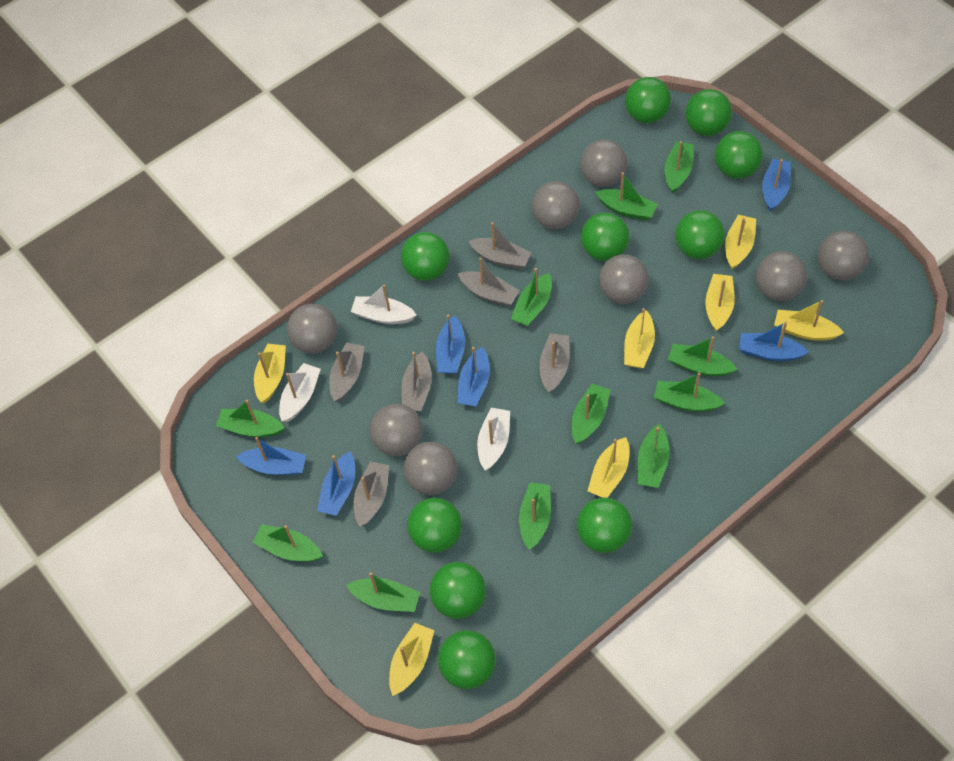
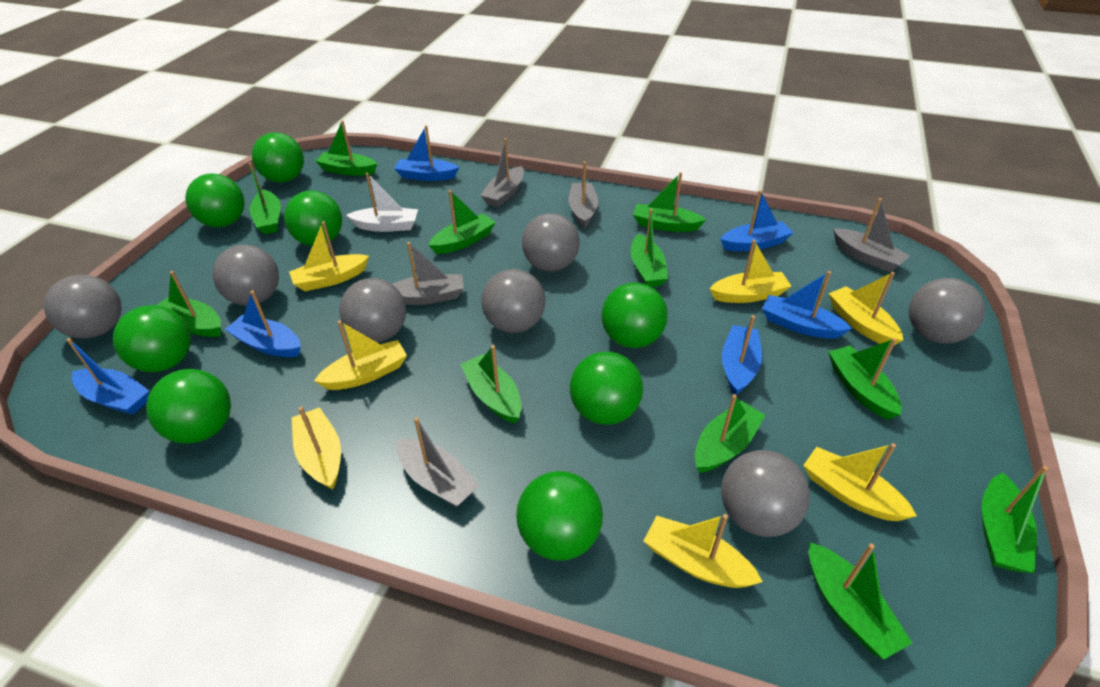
green ball: [401,232,450,281] [407,498,462,553] [430,562,486,619] [438,630,496,689] [577,498,632,553] [581,212,629,261] [625,77,671,123] [675,210,725,259] [685,89,732,136] [715,131,763,179] = 10 -> [113,305,191,372] [146,369,231,444] [185,173,245,227] [252,132,304,183] [284,191,342,246] [516,471,603,561] [570,352,643,425] [601,283,668,348] = 8
grey ball: [287,304,337,354] [370,404,423,456] [404,441,457,495] [532,181,580,229] [580,139,627,187] [599,254,649,304] [756,251,807,301] [818,231,869,280] = 8 -> [44,275,121,339] [212,245,279,306] [339,278,406,342] [481,269,545,333] [522,213,580,272] [721,450,810,537] [909,278,985,344] = 7
grey boat: [329,342,365,402] [354,461,389,527] [402,352,432,411] [458,258,520,307] [468,222,532,269] [539,333,569,393] = 6 -> [392,242,464,305] [396,417,480,507] [480,138,524,207] [568,161,598,228] [833,198,910,272] = 5
white boat: [279,363,321,422] [351,284,417,324] [477,408,510,471] = 3 -> [346,173,418,232] = 1

